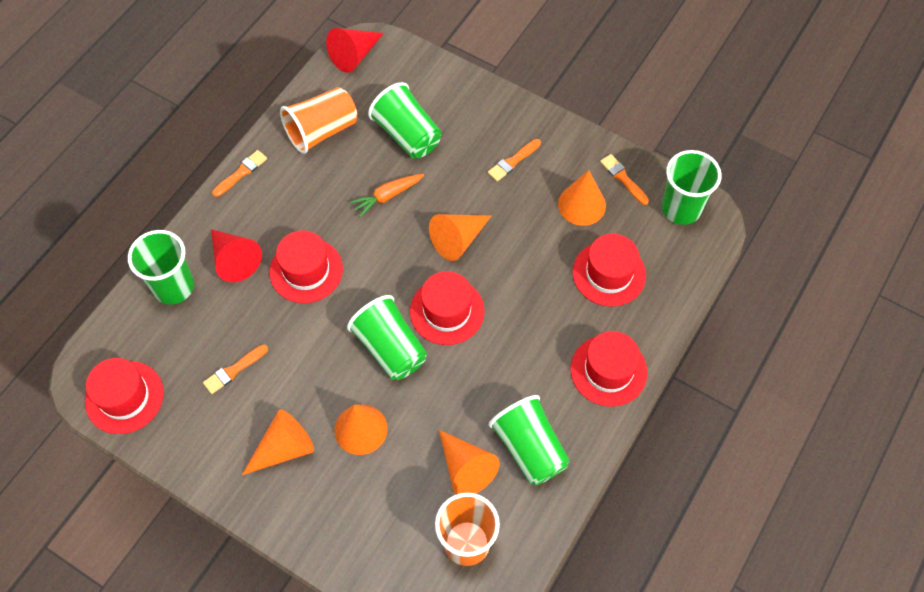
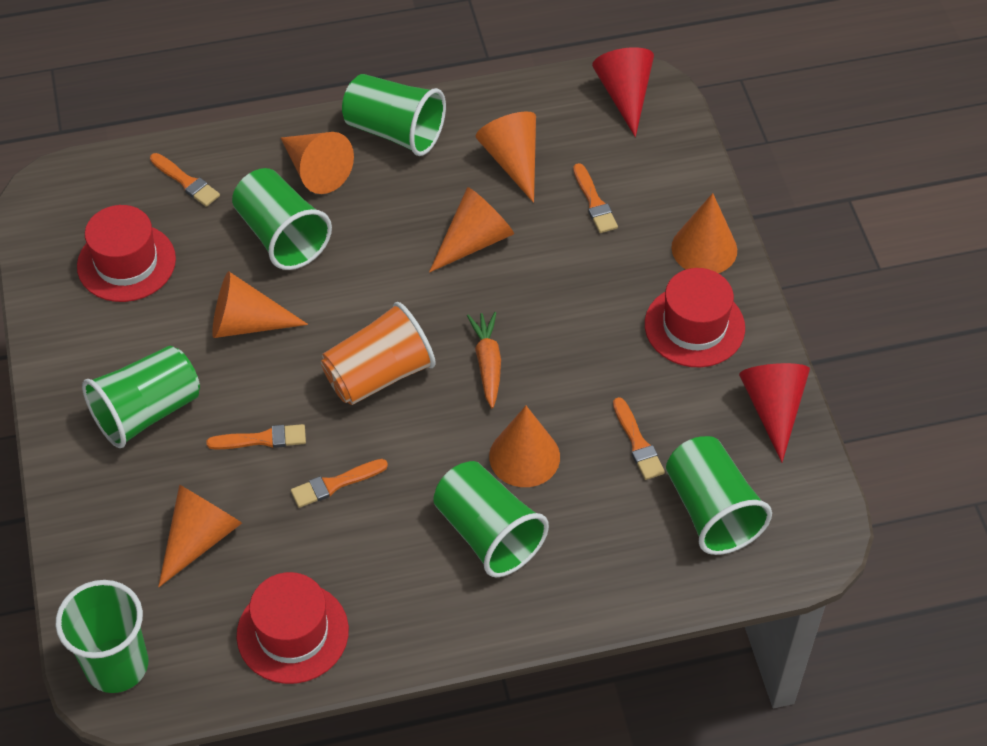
green cup: [128,230,194,305] [347,295,427,380] [368,82,442,158] [489,395,570,485] [662,150,722,225] = 5 -> [55,580,148,693] [82,346,200,448] [232,168,332,270] [342,74,446,156] [433,461,549,577] [666,436,772,555] = 6
orange brush: [203,344,268,394] [212,150,267,197] [488,139,541,182] [600,154,649,205] = 4 -> [150,153,220,207] [206,424,306,449] [291,459,388,508] [573,163,618,233] [613,397,665,480] = 5
orange cone: [242,410,314,475] [334,404,388,455] [429,214,491,261] [439,430,499,495] [558,170,606,226] = 5 -> [158,485,242,587] [212,271,308,338] [281,132,354,194] [429,187,514,273] [476,111,536,203] [489,406,560,487] [671,193,737,273] = 7
orange cup: [280,87,357,154] [435,493,500,566] = 2 -> [321,302,435,405] = 1
red hat: [85,358,164,434] [269,231,343,303] [410,271,485,345] [570,331,647,407] [572,234,646,307] = 5 -> [77,205,176,302] [237,572,349,684] [645,268,745,367] = 3

